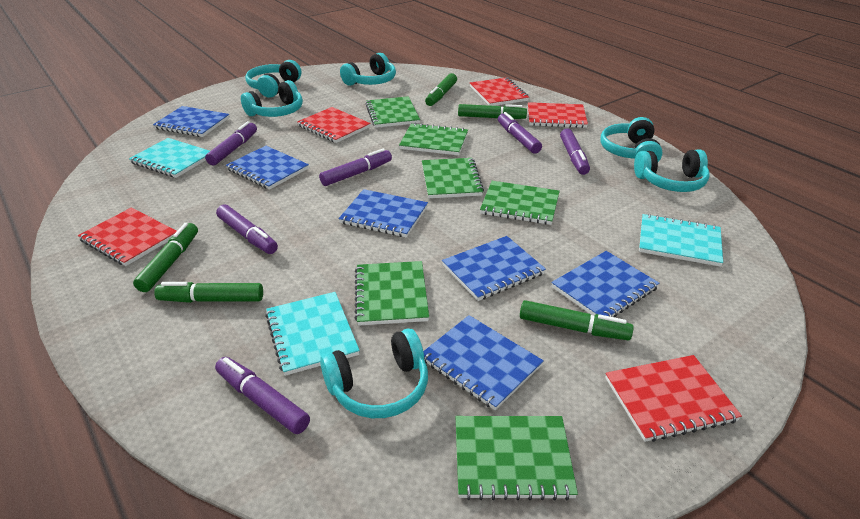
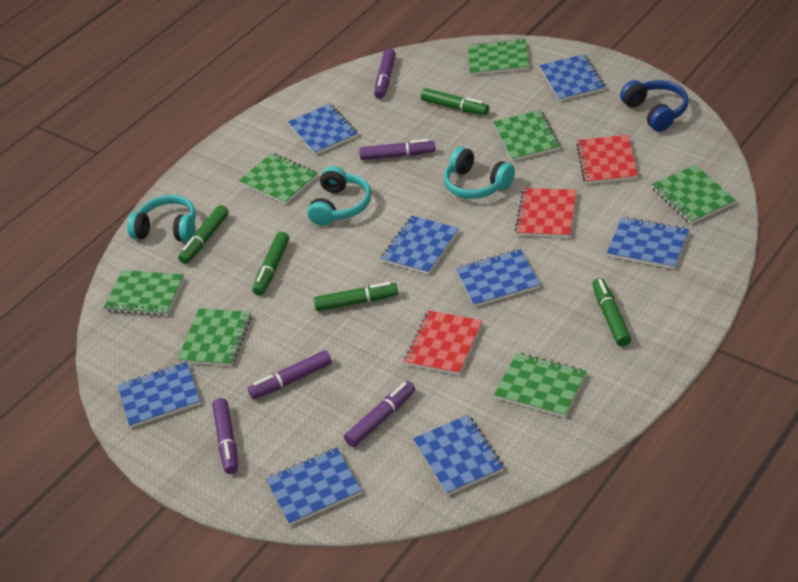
blue headphones: none = 0 -> [620,80,688,132] = 1
blue notebook: [153,106,230,137] [226,146,309,190] [338,189,428,238] [423,315,544,410] [442,236,546,301] [551,251,659,317] = 6 -> [118,362,201,428] [266,447,362,526] [288,104,358,155] [381,216,459,275] [413,415,504,495] [456,249,540,307] [540,54,605,102] [607,217,689,269] = 8
green notebook: [354,261,429,326] [365,96,420,128] [399,123,468,155] [422,158,484,198] [456,416,578,500] [480,181,560,225] = 6 -> [104,270,184,316] [178,308,252,366] [239,153,318,204] [468,38,529,75] [494,110,560,161] [494,353,587,418] [651,165,736,224] = 7
purple marker: [205,121,257,165] [215,357,310,434] [216,204,278,254] [319,148,392,186] [498,112,542,154] [560,128,590,175] = 6 -> [212,398,238,474] [248,350,332,399] [344,381,415,447] [359,139,435,160] [374,48,396,99] = 5
red notebook: [78,207,177,266] [297,107,371,143] [470,77,529,106] [528,102,588,128] [605,355,742,442] = 5 -> [404,311,482,375] [515,188,577,238] [576,135,638,184] = 3
turquoise headphones: [241,80,303,117] [245,60,302,97] [320,328,428,418] [340,53,396,86] [600,117,663,162] [634,149,710,192] = 6 -> [127,195,196,242] [307,166,371,226] [444,147,515,199] = 3
turquoise notebook: [129,138,210,178] [265,292,360,376] [639,214,723,267] = 3 -> none = 0

